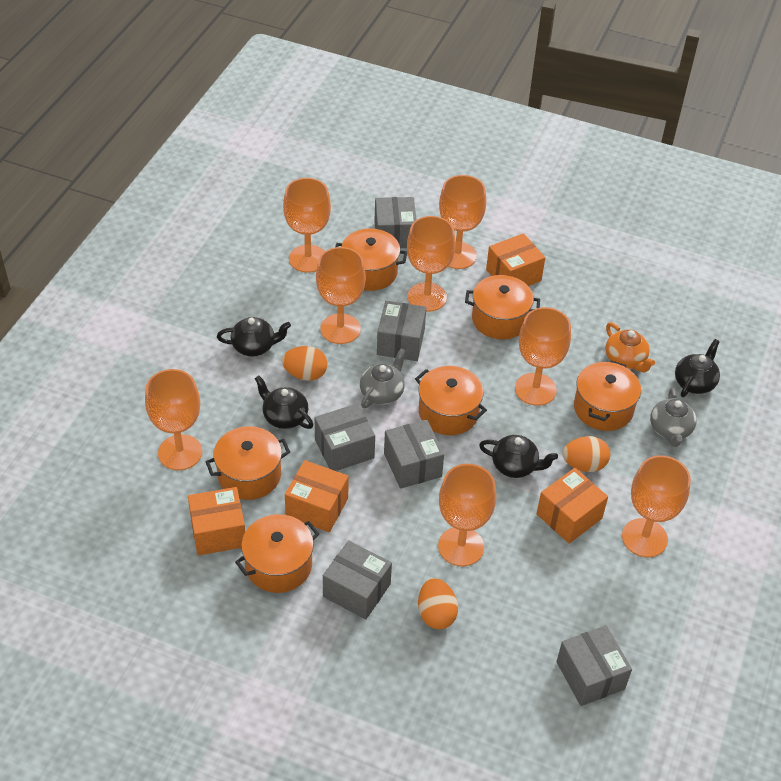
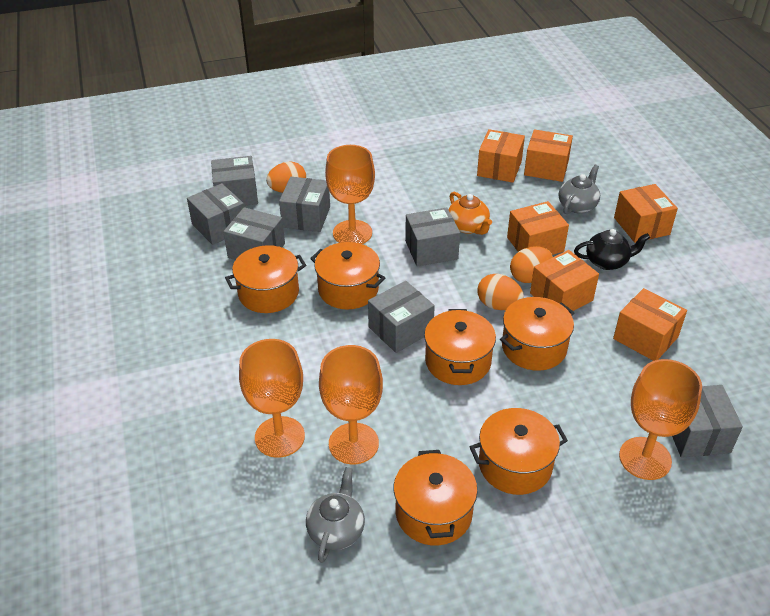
black teapot: [217,317,291,357] [255,375,313,429] [479,435,558,478] [675,339,720,397] = 4 -> [574,229,650,270] = 1
grey box: [315,403,375,471] [323,540,392,619] [374,197,417,248] [377,301,426,361] [384,419,444,489] [557,625,632,706] = 6 -> [187,183,244,245] [211,156,258,206] [223,207,285,260] [279,177,330,232] [368,281,435,353] [405,208,460,267] [672,385,743,458] = 7
orange box: [188,487,245,556] [285,460,349,532] [486,233,545,286] [537,468,608,544] = 4 -> [477,129,525,183] [507,201,569,255] [524,130,573,182] [530,250,599,311] [613,288,687,361] [614,184,678,243] = 6
orange goblet: [145,369,202,470] [283,178,331,273] [316,247,366,344] [407,216,455,312] [438,464,496,566] [439,175,486,269] [515,307,571,406] [622,455,691,557] = 8 -> [239,339,305,458] [319,345,383,464] [325,145,375,244] [619,359,702,480] = 4

